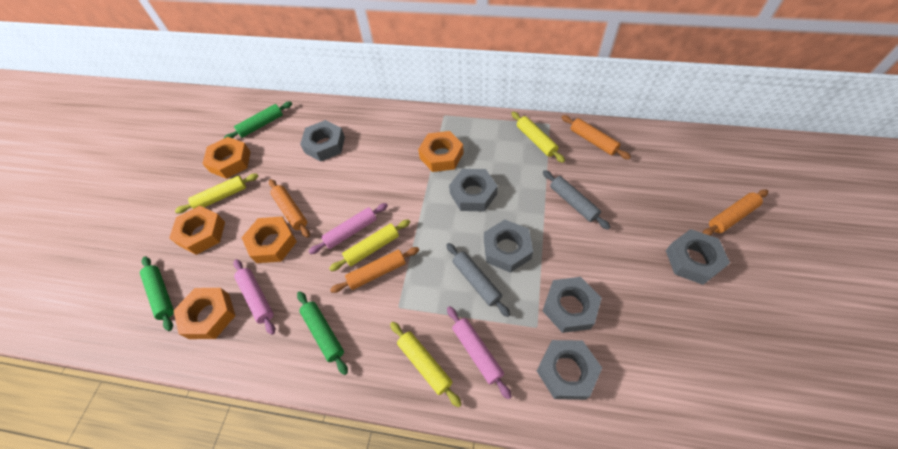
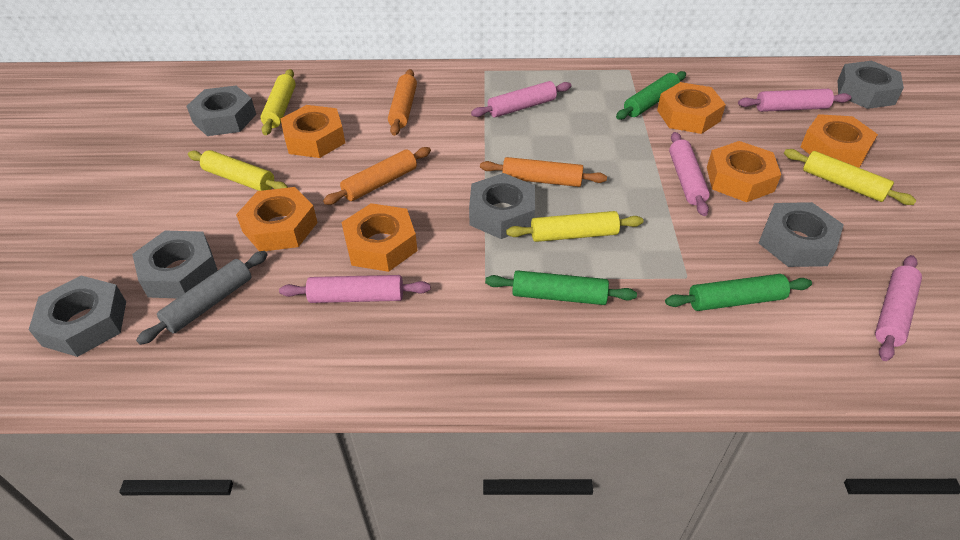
grey rolling pin: [446,243,510,317] [543,170,610,230] = 2 -> [136,251,268,345] = 1
orange nut: [169,206,225,255] [173,288,235,339] [202,137,250,179] [241,217,297,263] [418,131,464,172] = 5 -> [236,187,318,251] [281,105,345,158] [341,203,417,272] [657,82,726,134] [707,141,781,202] [801,114,878,168] = 6
orange rolling pin: [269,179,310,238] [330,247,419,293] [561,115,631,160] [703,189,768,236] = 4 -> [323,147,431,205] [388,69,417,136] [480,157,607,187] = 3
pink rolling pin: [234,259,275,335] [309,203,388,254] [447,306,512,399] = 3 -> [279,275,430,303] [471,81,571,117] [669,132,710,216] [738,89,851,112] [875,255,922,361] = 5

